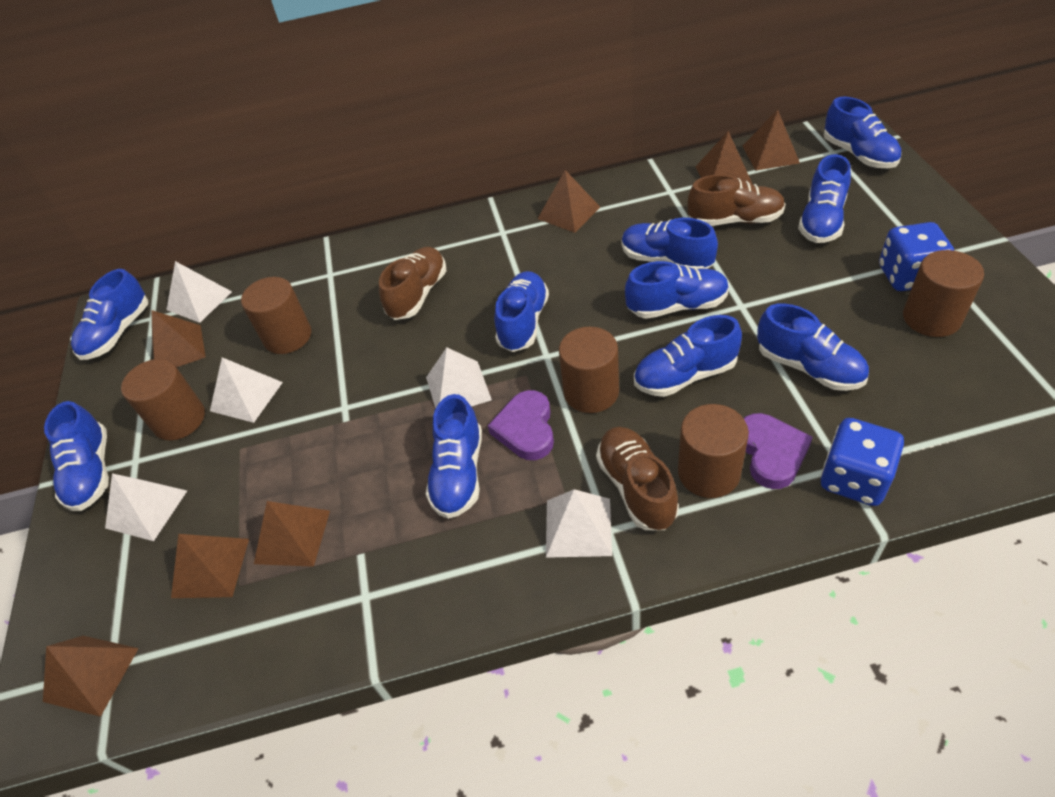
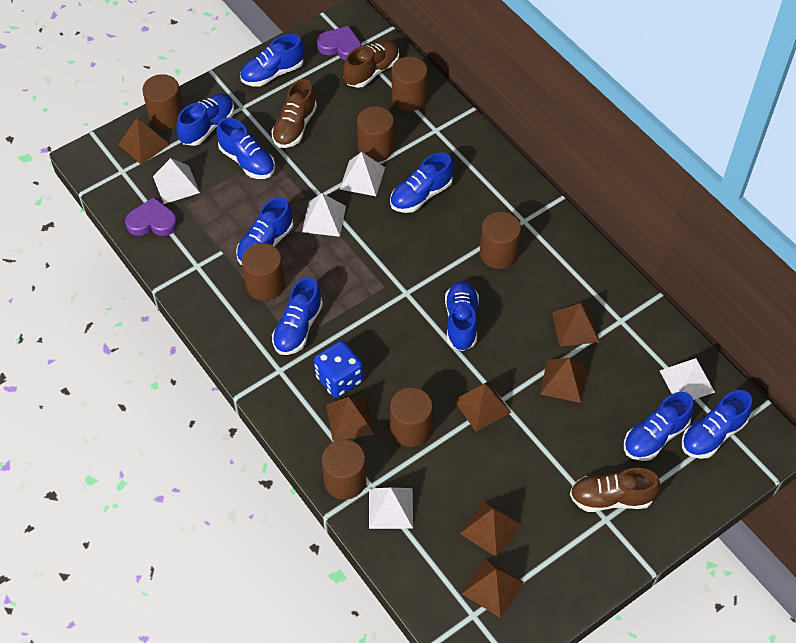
blue dice: [821,418,904,506] [879,222,954,291] = 2 -> [314,341,363,398] = 1
blue shoe: [44,401,109,511] [71,269,148,360] [426,394,482,519] [494,271,549,352] [622,218,718,269] [625,261,729,319] [634,315,742,397] [757,303,869,391] [798,154,851,243] [824,97,902,168] = 10 -> [176,94,234,146] [216,117,275,179] [236,197,293,265] [240,34,304,87] [272,277,323,355] [390,152,454,213] [445,281,479,351] [624,392,694,461] [682,390,753,459] = 9
brown cylinder: [121,359,205,441] [241,277,311,354] [559,327,619,413] [678,404,749,498] [903,250,984,337] = 5 -> [142,74,184,130] [242,243,285,301] [322,439,366,500] [357,106,394,162] [390,387,433,447] [392,56,428,111] [480,212,521,269] = 7

